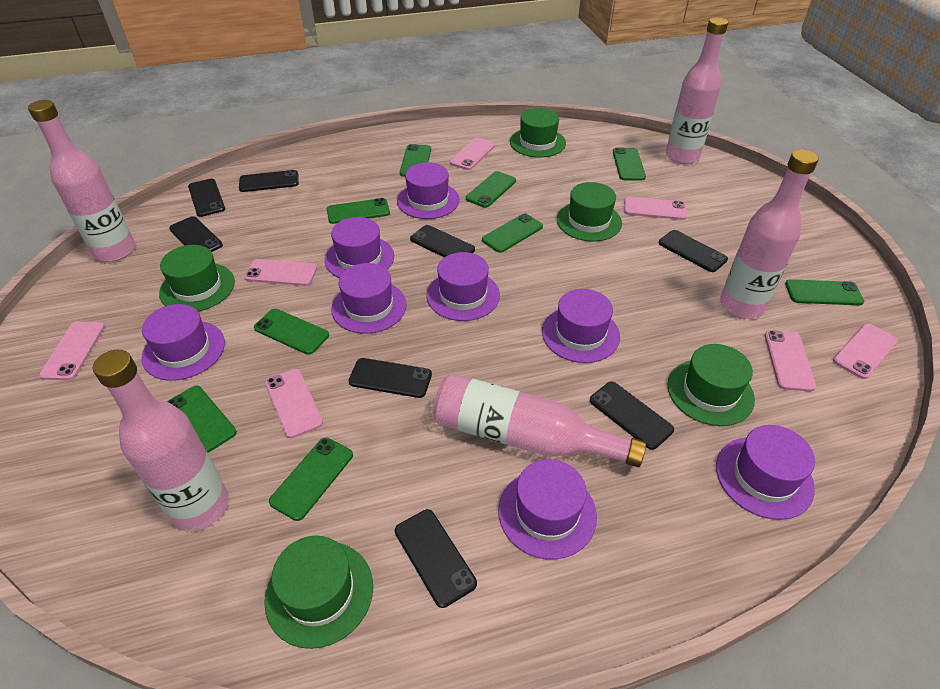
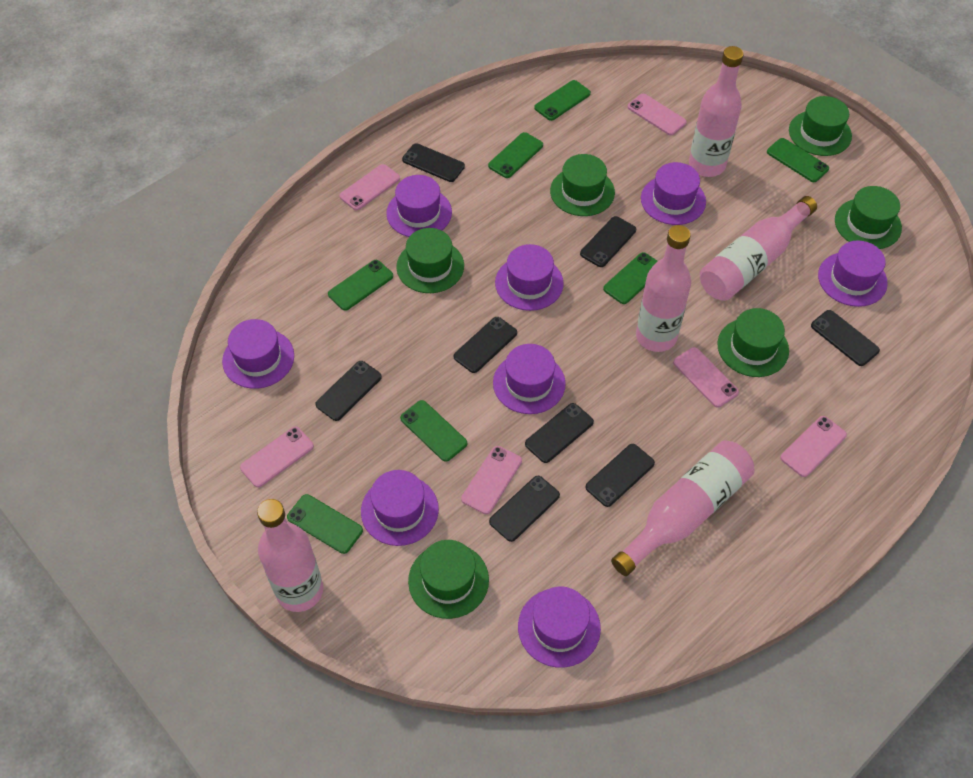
green hat: [159,245,235,311] [264,536,373,649] [510,108,566,158] [557,182,622,241] [667,344,755,426] = 5 -> [396,228,464,293] [408,540,489,619] [550,154,615,216] [717,308,789,377] [789,96,852,156] [835,186,902,249] = 6
green phone: [167,386,237,453] [254,309,329,355] [269,438,353,521] [327,198,390,224] [400,144,431,177] [466,171,516,208] [482,213,543,253] [613,147,646,180] [785,279,864,305] = 9 -> [287,494,363,554] [328,260,393,311] [400,400,467,462] [488,132,543,178] [534,80,591,121] [603,252,658,304] [767,138,829,182] = 7
pink phone: [39,322,105,380] [244,259,317,286] [265,369,323,438] [450,138,495,170] [624,197,687,220] [764,330,816,392] [833,324,898,379] = 7 -> [240,427,314,487] [339,164,400,210] [461,446,522,514] [628,94,687,135] [673,347,739,408] [780,416,847,477] = 6

